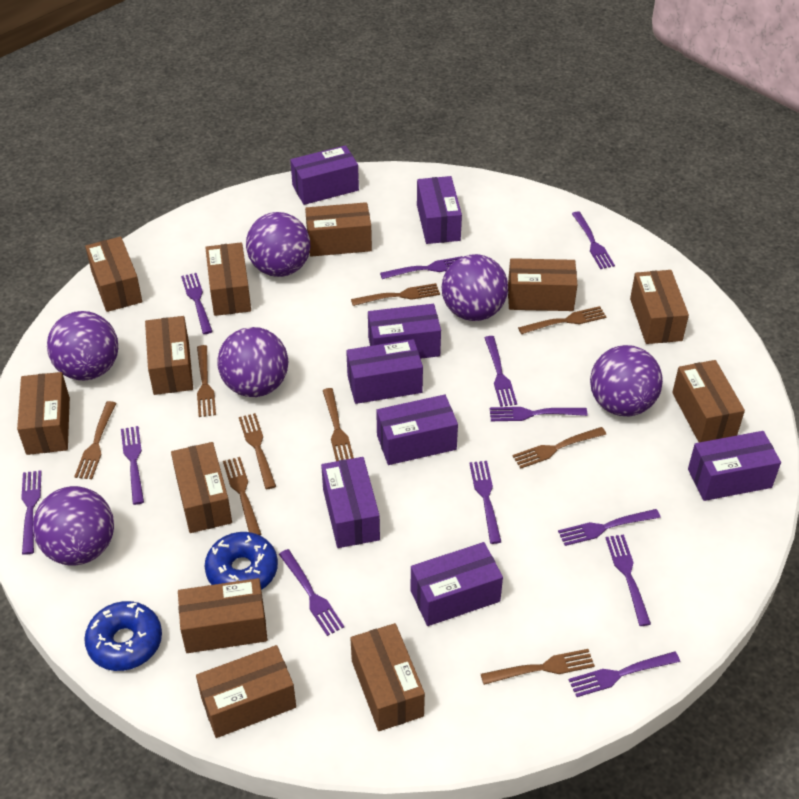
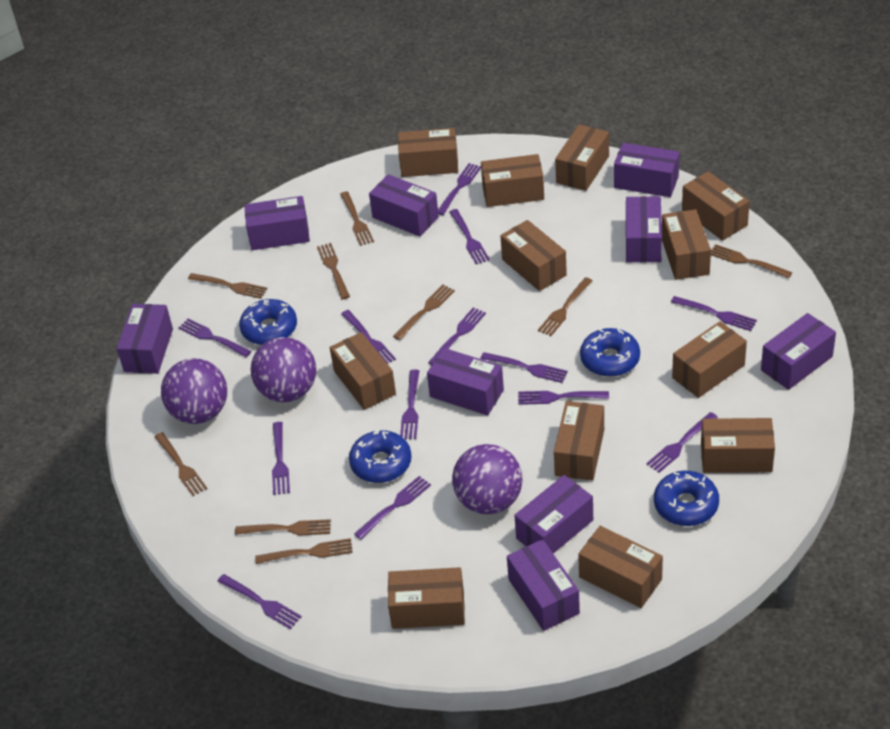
blue donut: [84,601,162,671] [204,532,278,590] = 2 -> [239,299,297,345] [349,430,412,483] [580,328,640,377] [654,471,719,526] = 4
purple ball: [33,486,114,565] [47,311,118,381] [217,327,288,397] [246,212,310,277] [442,254,508,321] [590,345,663,416] = 6 -> [161,358,227,424] [251,337,316,402] [452,444,522,515] = 3
purple box: [290,145,359,205] [321,457,380,548] [346,339,423,404] [368,304,441,359] [376,394,458,465] [411,542,503,626] [417,176,462,244] [688,431,781,501] = 8 -> [117,304,173,374] [244,196,310,250] [369,174,439,237] [427,348,504,415] [507,539,580,631] [514,475,593,554] [614,143,680,197] [626,196,662,262] [761,313,836,390] = 9
purple fork: [21,470,42,555] [121,426,144,505] [181,273,213,334] [279,549,344,636] [380,256,463,279] [469,461,501,544] [484,336,517,407] [490,407,587,421] [558,509,661,546] [569,651,680,697] [572,211,615,269] [605,534,651,626] = 12 -> [179,319,251,357] [217,574,302,629] [272,422,290,495] [341,310,396,364] [354,476,431,539] [400,370,419,439] [428,307,486,365] [438,163,481,215] [449,209,490,264] [480,352,568,383] [518,391,609,405] [646,412,718,473] [671,296,757,331] = 13

